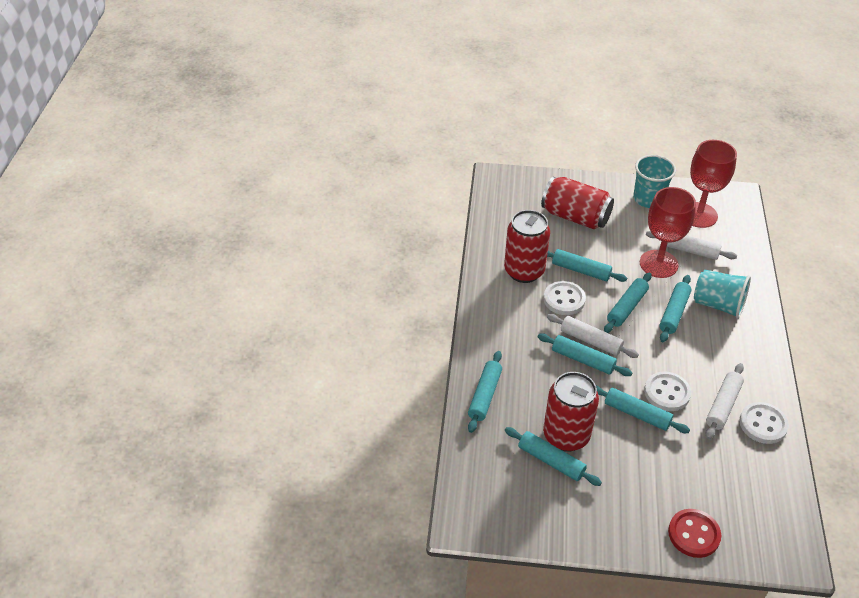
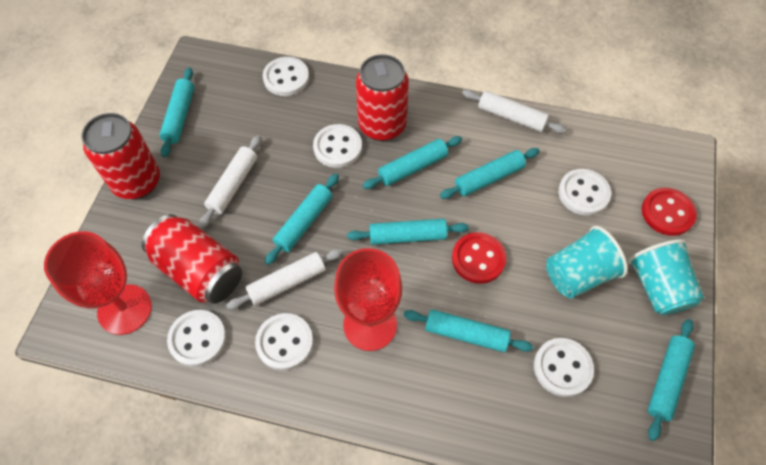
red button: [668,509,721,558] = 1 -> [452,232,506,284] [642,188,697,236] = 2
white button: [544,281,586,315] [644,372,691,411] [739,402,789,444] = 3 -> [167,310,226,367] [255,313,313,370] [263,57,309,96] [313,124,362,168] [534,338,594,397] [558,169,611,216] = 6

